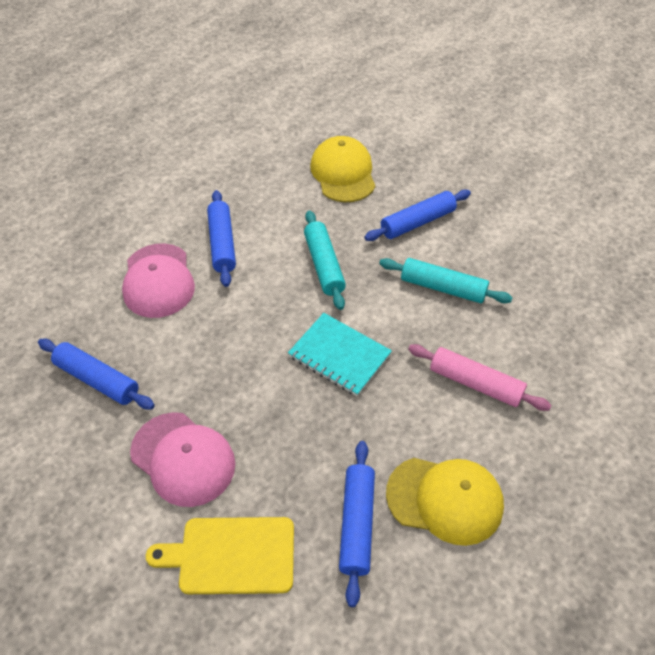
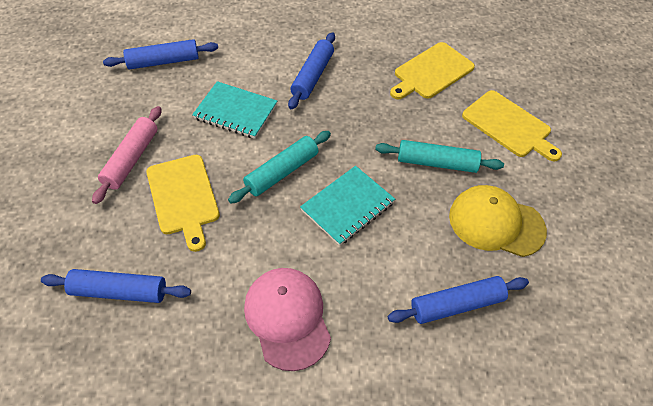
pink cap: [122,243,195,318] [130,412,235,507] = 2 -> [244,268,331,371] = 1
turquoise notebook: [288,313,392,396] = 1 -> [192,81,277,139] [300,166,395,246] = 2
yellow cap: [310,136,375,202] [386,458,504,546] = 2 -> [449,185,547,257] = 1
yellow cutting board: [146,517,294,594] = 1 -> [146,154,220,252] [390,42,475,99] [462,90,562,161] = 3

